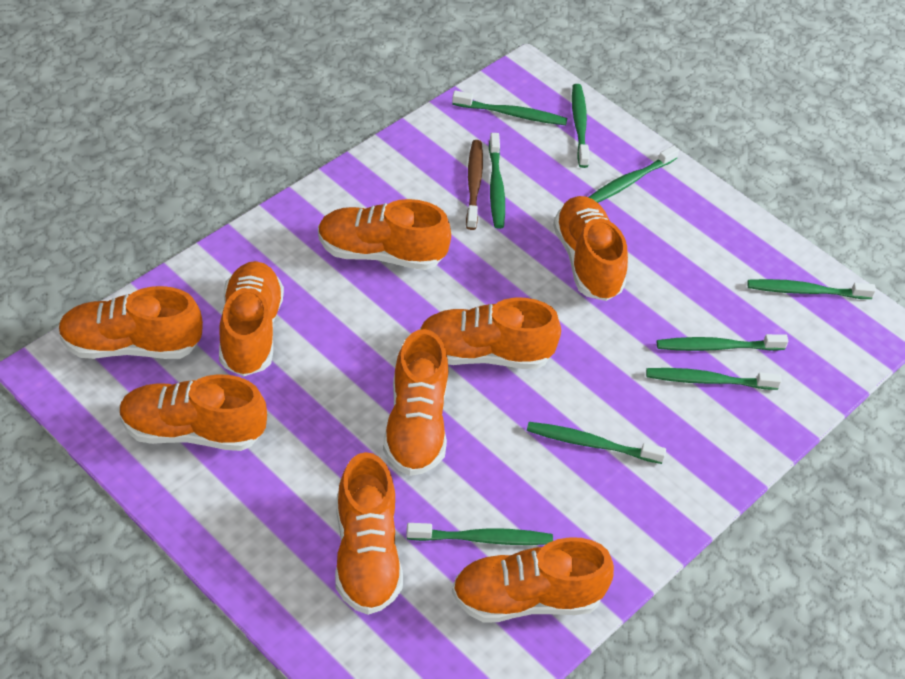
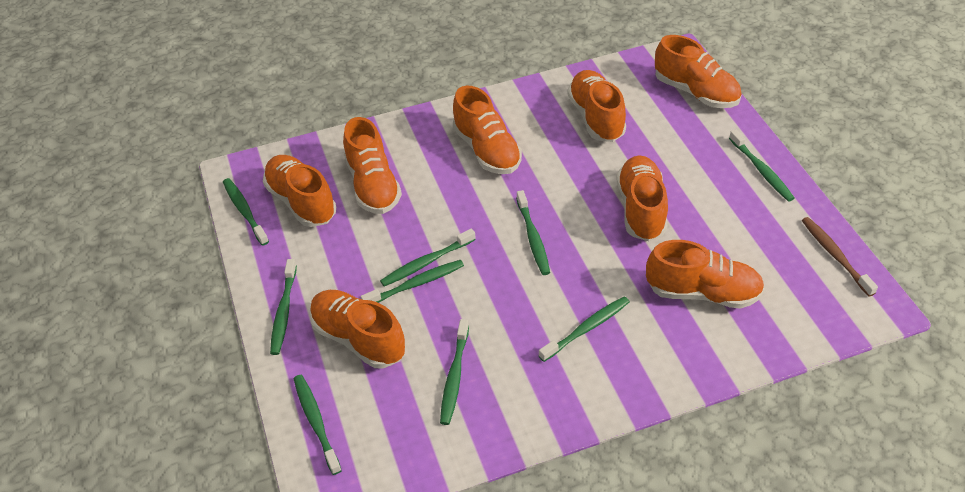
orange shoe: [58,286,203,359] [119,374,267,451] [219,261,284,376] [318,199,451,270] [335,452,403,615] [383,329,448,476] [419,298,561,369] [452,537,614,622] [553,196,628,301] = 9 -> [263,155,336,227] [310,290,405,368] [343,117,402,214] [453,86,522,174] [567,70,626,142] [616,156,668,241] [646,240,765,309] [655,35,741,108] = 8

